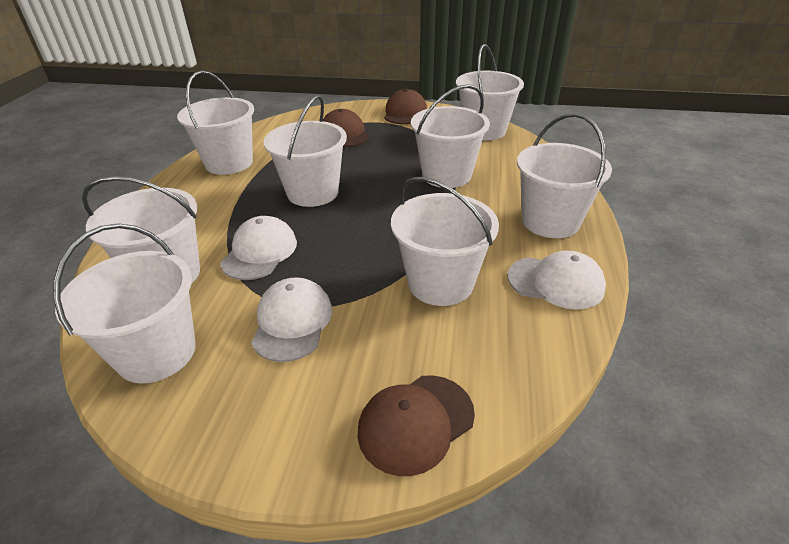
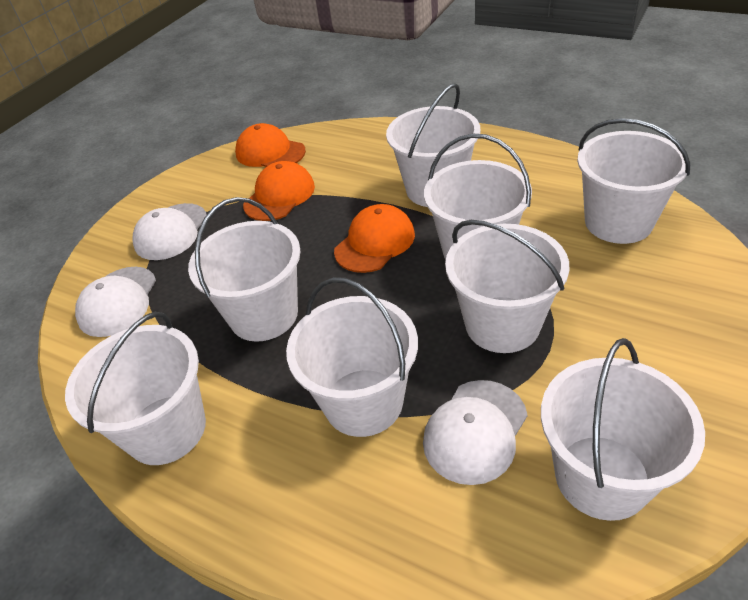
brown cap: [323,109,370,147] [357,375,475,476] [384,89,427,124] = 3 -> none = 0
orange cap: none = 0 -> [235,123,306,167] [243,161,315,221] [334,204,415,273] = 3

